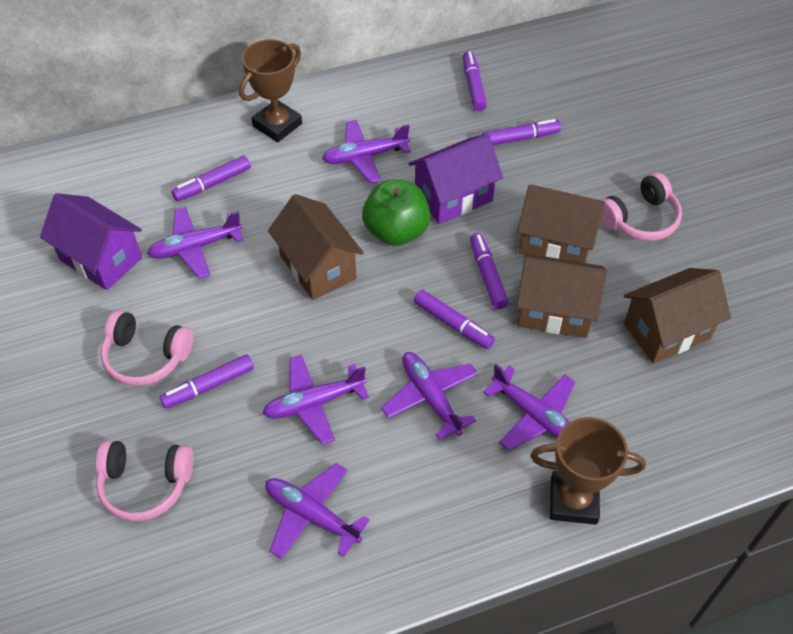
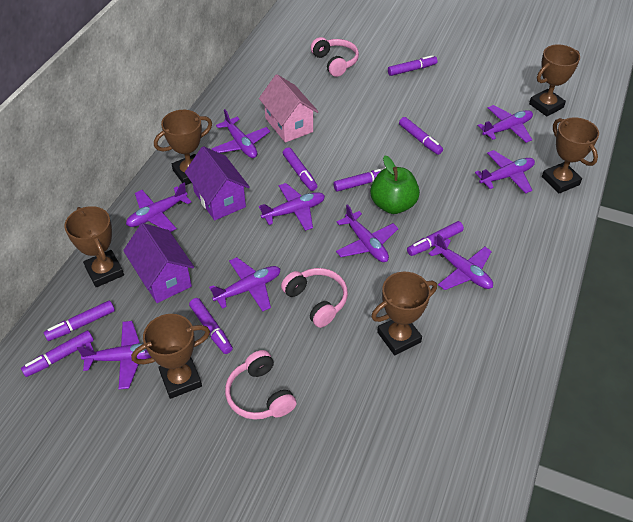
brown house: [268,194,364,300] [516,254,607,338] [517,184,605,263] [624,268,731,363] = 4 -> none = 0
brown trophy: [239,39,302,142] [530,417,646,525] = 2 -> [65,206,124,287] [131,314,210,399] [154,110,212,185] [371,272,437,355] [529,44,580,116] [542,117,599,194] = 6
pink house: none = 0 -> [259,74,319,143] = 1
purple marker: [160,354,254,409] [172,156,251,201] [414,290,495,349] [463,51,487,111] [470,233,509,309] [482,119,561,145] = 6 -> [21,330,94,377] [44,300,115,341] [189,298,233,354] [283,147,317,191] [333,167,386,192] [388,55,438,76] [399,117,443,155] [407,221,464,256] = 8
purple plane: [147,207,243,279] [262,355,369,445] [265,463,370,559] [322,120,411,183] [381,352,478,440] [483,364,575,451] = 6 -> [77,321,152,389] [126,183,191,232] [209,257,280,312] [212,109,270,158] [259,183,325,231] [336,204,399,262] [429,234,493,290] [475,150,535,194] [478,105,533,143] = 9

